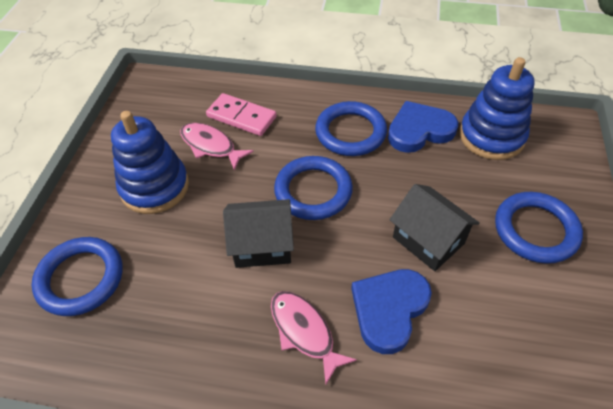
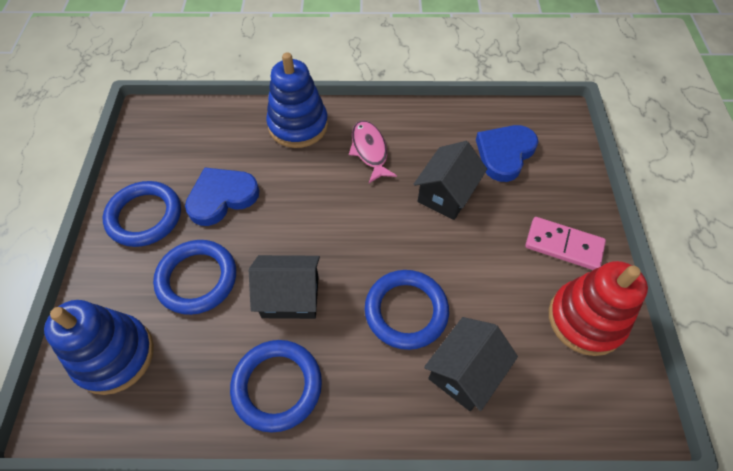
black house: [223,199,294,268] [390,184,480,271] = 2 -> [249,255,320,319] [413,141,487,220] [424,317,518,411] = 3
pink fish: [180,123,254,170] [271,291,357,384] = 2 -> [349,121,397,183] = 1
red stacking toy: none = 0 -> [549,261,648,356] = 1

